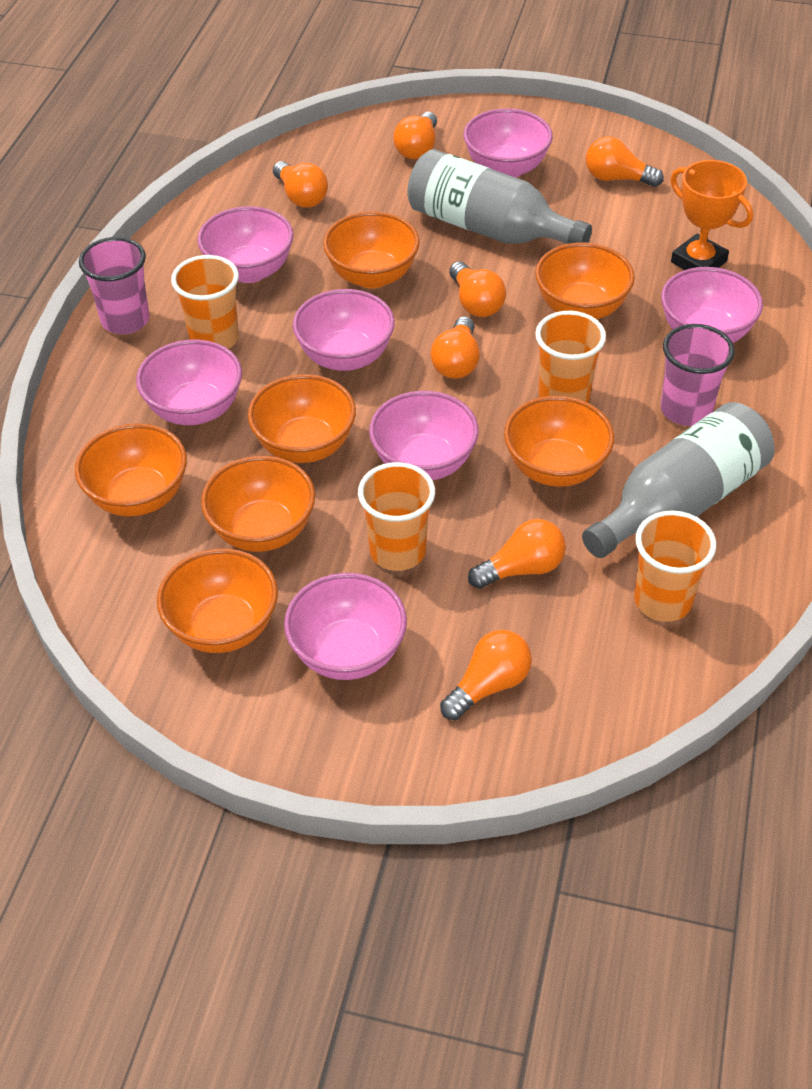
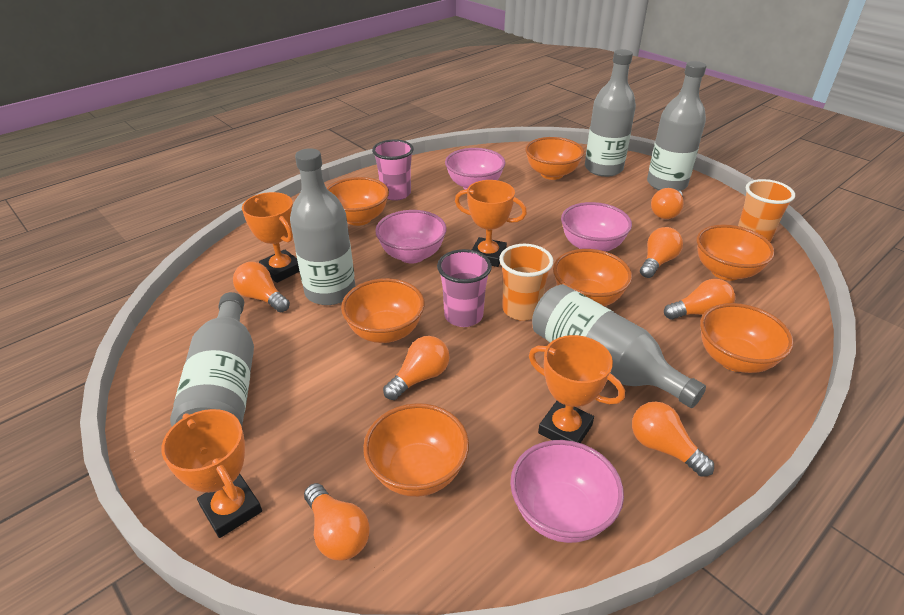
grey bottle: [407,149,592,244] [582,402,775,558] = 2 -> [170,292,254,426] [290,148,356,305] [532,284,706,408] [585,49,636,177] [647,61,706,191] = 5
orange cup: [171,255,239,349] [358,462,435,571] [535,311,606,403] [634,510,716,622] = 4 -> [499,244,553,321] [738,179,795,242] = 2
orange trophy: [670,160,753,270] = 1 -> [161,409,262,538] [242,192,300,283] [455,180,527,267] [529,335,625,443] = 4
pink bowl: [136,340,242,425] [197,206,294,283] [284,573,407,680] [293,289,395,371] [369,391,479,480] [463,108,553,178] [661,267,763,343] = 7 -> [375,210,447,263] [445,148,505,189] [510,440,624,543] [561,202,632,251] = 4

